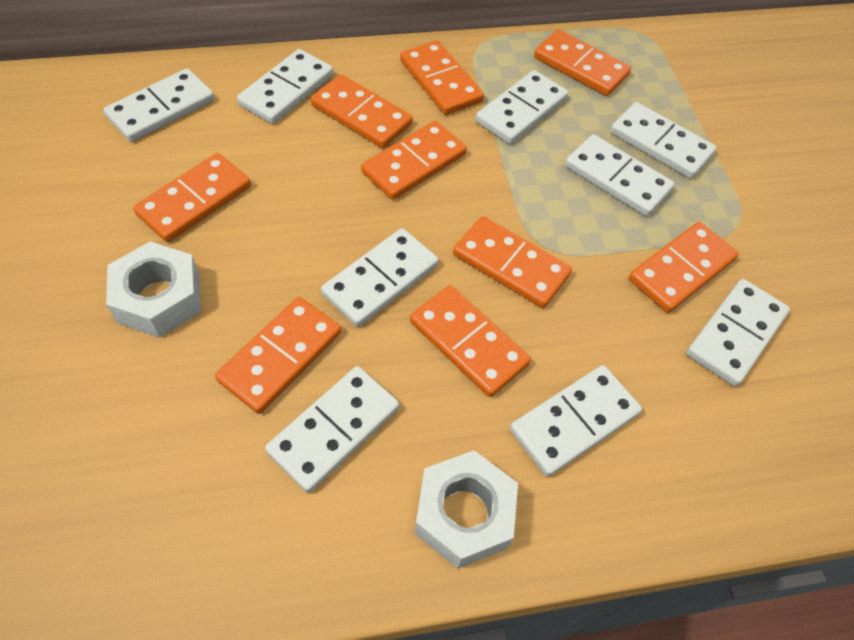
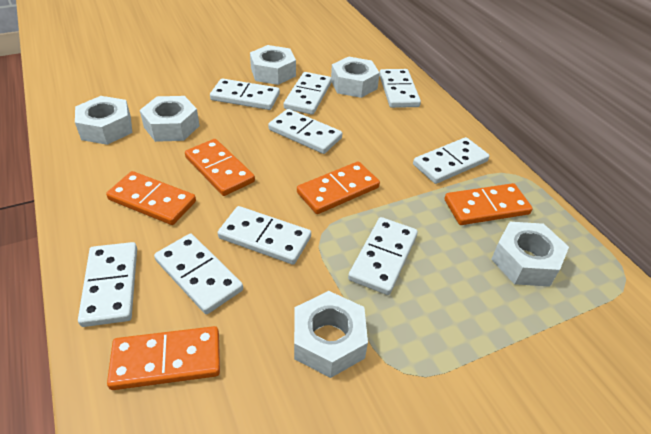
orange domino: [133,153,251,242] [215,297,341,414] [311,74,413,148] [361,121,467,200] [400,40,484,115] [410,285,531,397] [453,216,572,308] [534,29,631,96] [629,222,739,313] = 9 -> [106,171,196,225] [107,326,220,390] [185,139,255,196] [297,161,380,214] [445,183,533,225] = 5
white nut: [106,242,201,338] [415,450,518,569] = 2 -> [75,96,132,145] [140,96,200,142] [250,45,296,85] [294,291,368,378] [331,57,380,98] [491,222,569,287] = 6

